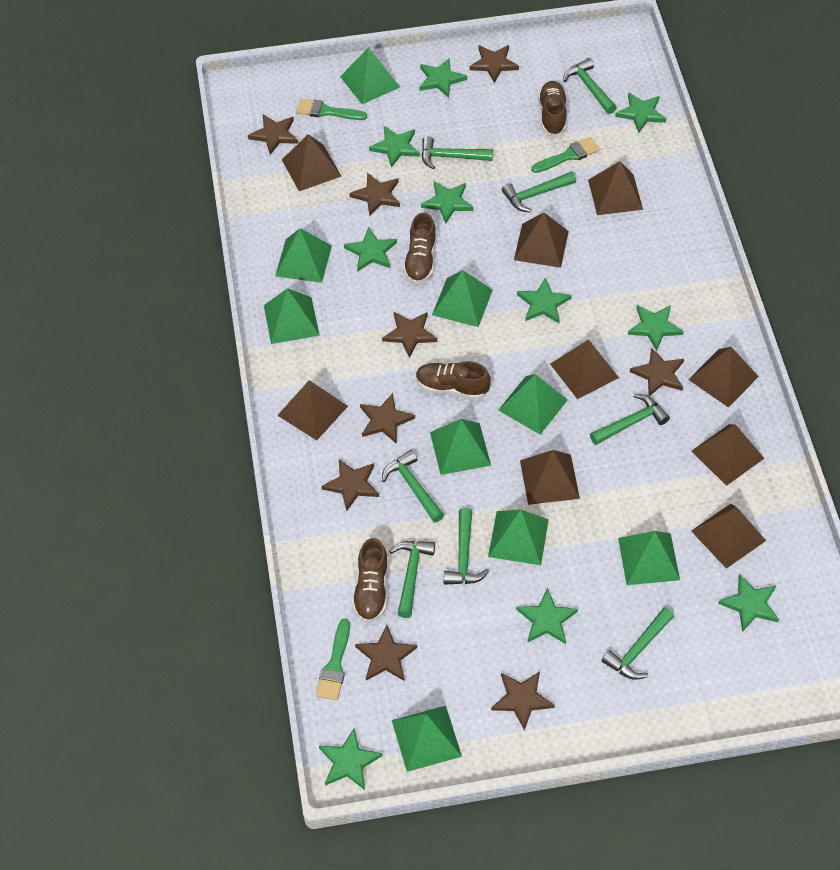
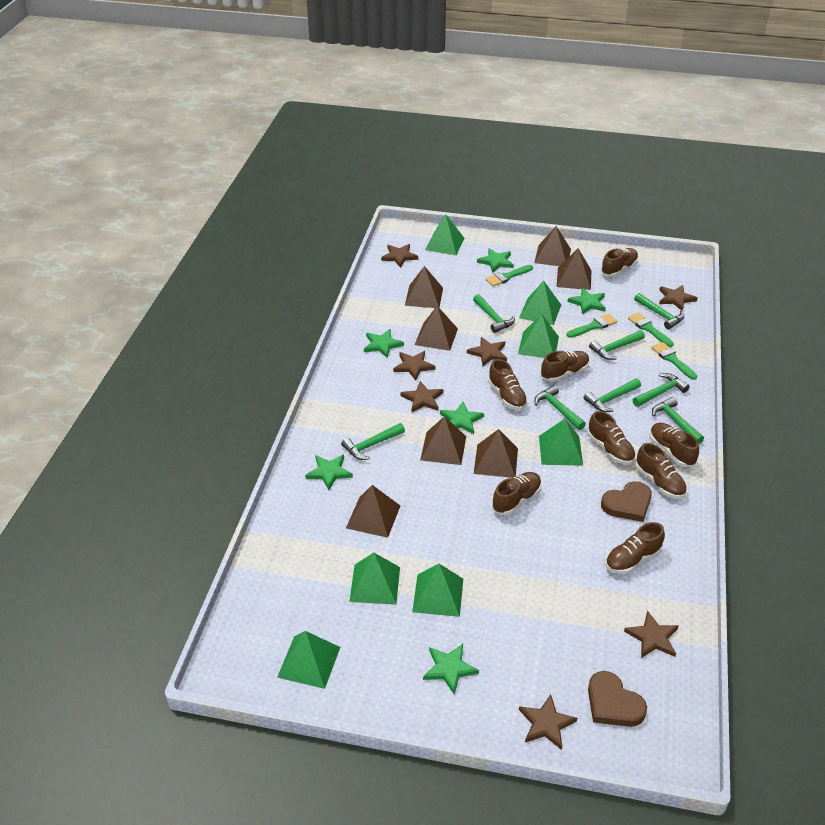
brown heart: none = 0 -> [588,671,647,727] [601,481,652,522] = 2
brown pyramid: [277,380,348,440] [282,134,341,191] [514,213,569,268] [520,450,580,505] [550,340,619,399] [588,161,643,215] [688,347,759,408] [691,504,766,569] [692,424,764,486] = 9 -> [346,485,400,538] [405,266,443,308] [415,306,458,351] [420,416,466,465] [474,429,518,478] [534,226,571,266] [557,248,592,290] = 7
brown shoe: [352,538,388,623] [403,212,436,284] [416,361,491,399] [538,81,567,136] = 4 -> [488,359,528,410] [492,472,542,515] [541,351,590,382] [588,411,636,464] [601,248,638,277] [605,522,665,574] [636,443,687,499] [650,423,699,467] = 8
brown star: [248,115,298,155] [321,459,379,511] [349,173,400,216] [355,625,417,681] [360,393,415,444] [382,312,438,358] [469,45,519,83] [491,672,555,730] [630,348,684,396] = 9 -> [381,244,418,268] [393,351,435,381] [400,381,444,413] [467,337,507,366] [519,694,577,750] [624,611,679,658] [659,285,697,311] = 7
green brush: [296,99,367,120] [316,619,350,700] [531,137,600,173] = 3 -> [485,265,533,287] [567,313,617,338] [628,312,674,347] [651,342,697,380] = 4
green pyramid: [264,288,320,344] [275,228,332,283] [340,47,400,104] [392,706,462,772] [430,419,491,475] [432,270,493,327] [488,510,549,565] [498,374,568,435] [618,531,680,585] = 9 -> [277,631,340,689] [349,553,400,605] [412,564,463,617] [425,214,464,255] [518,315,559,358] [519,281,561,325] [539,419,583,466] = 7
green star: [319,729,383,790] [344,227,397,272] [369,126,420,168] [419,58,467,98] [421,181,474,224] [516,588,578,644] [517,277,572,323] [615,92,666,133] [628,305,684,351] [718,574,779,632] = 10 -> [305,454,353,490] [364,329,404,358] [423,644,479,694] [440,402,484,434] [477,248,514,273] [568,288,606,314] = 6

